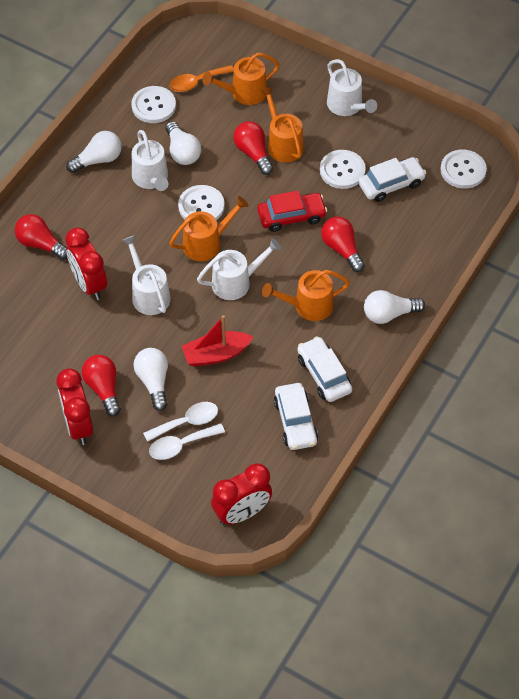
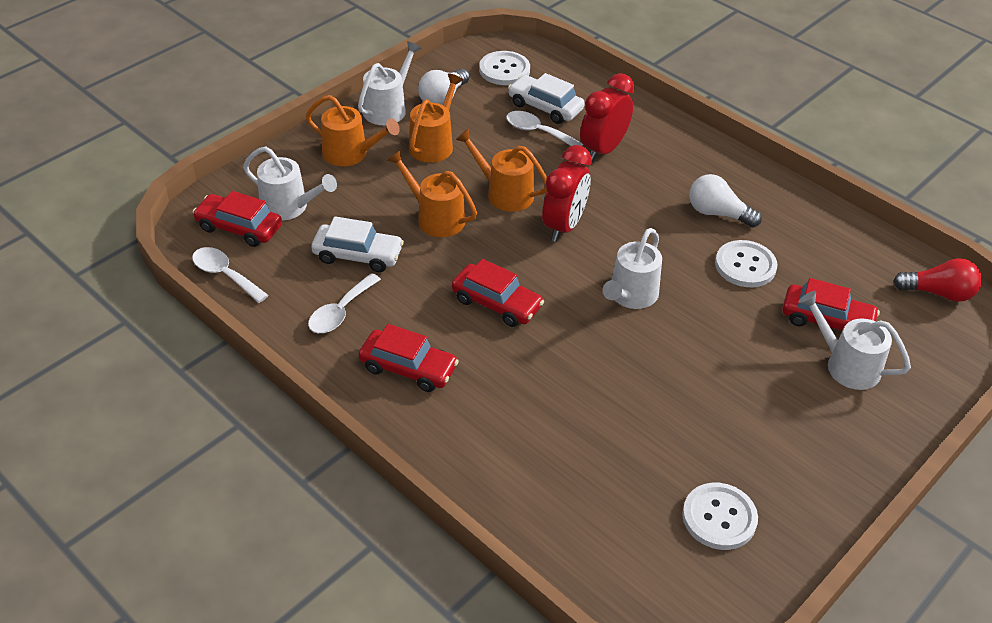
orange spoon: [169,65,234,92] = 1 -> none = 0
red boat: [182,315,253,367] = 1 -> none = 0
red car: [258,191,327,232] = 1 -> [193,191,282,247] [359,324,459,392] [452,259,544,327] [782,278,880,331] = 4
red clock: [56,368,93,445] [65,227,107,300] [211,463,272,525] = 3 -> [542,145,592,242] [580,73,635,162] = 2
red light bulb: [15,214,67,260] [82,355,121,417] [233,121,274,175] [321,216,365,272] = 4 -> [893,258,982,302] = 1
white button: [131,86,176,123] [178,185,225,220] [320,150,366,189] [440,149,487,189] = 4 -> [479,51,530,85] [682,483,758,550] [715,240,777,287] = 3
white car: [274,383,318,450] [297,336,352,402] [358,157,426,202] = 3 -> [311,216,404,272] [508,73,585,124] = 2
white light bulb: [66,131,122,173] [133,348,168,411] [165,121,201,165] [364,290,425,324] = 4 -> [418,69,470,105] [689,174,762,227] = 2
white spoon: [143,402,218,442] [149,423,225,460] = 2 -> [192,247,269,303] [308,273,381,333] [506,111,583,146] = 3

